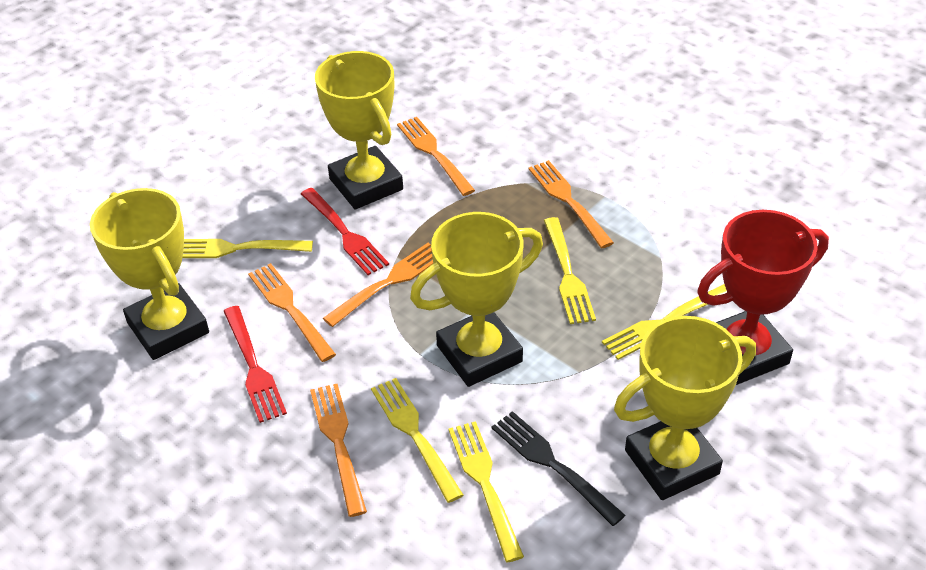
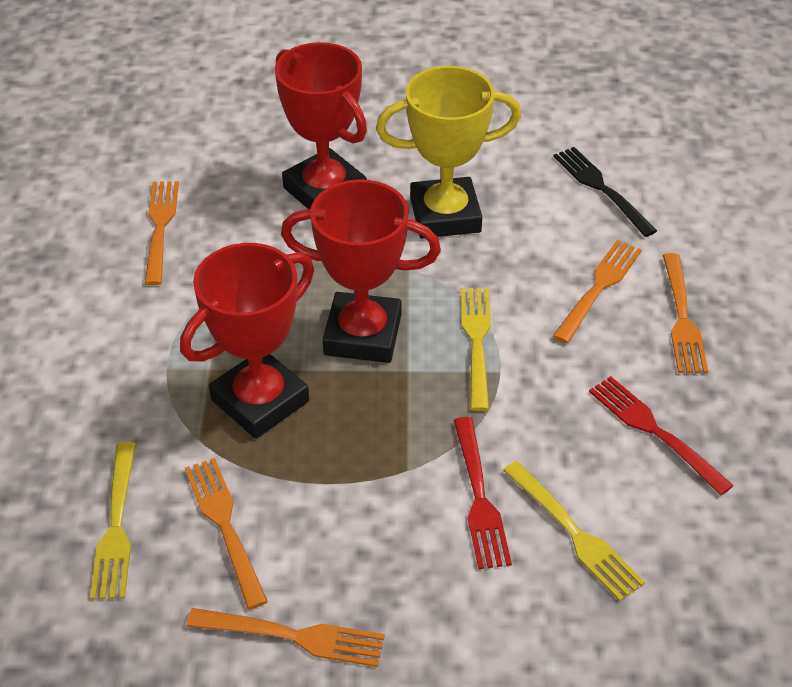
red trophy: [697,210,829,385] = 1 -> [180,243,314,439] [275,42,367,209] [281,179,441,363] = 3
yellow fork: [182,239,313,258] [371,378,463,503] [448,421,524,563] [544,217,596,324] [602,284,727,360] = 5 -> [90,442,136,600] [461,288,491,411] [503,461,645,601] = 3
yellow trophy: [90,188,209,360] [315,51,403,209] [410,212,543,387] [614,316,756,500] = 4 -> [376,66,521,238] = 1

